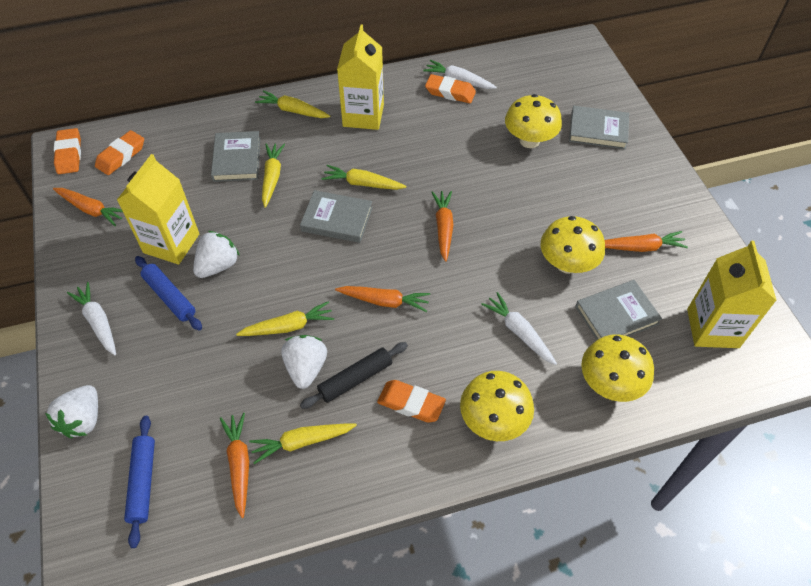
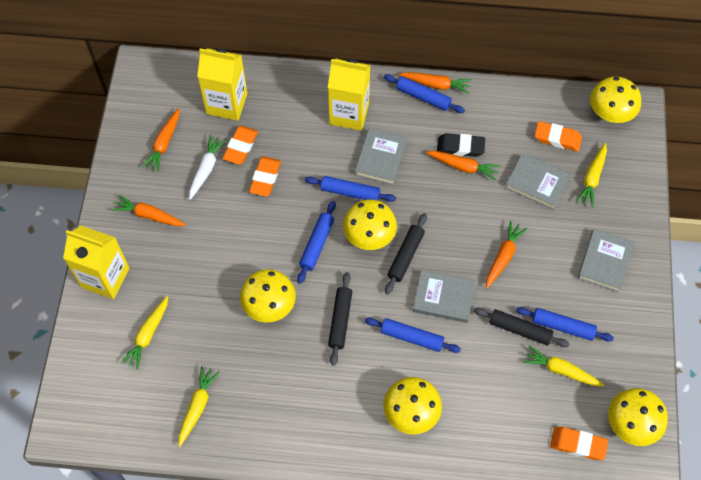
black eraser: none = 0 -> [437,133,485,157] = 1
black rolling pin: [300,342,408,409] = 1 -> [328,272,352,365] [385,213,427,294] [474,308,570,347] = 3
blue rolling pin: [124,416,155,548] [135,256,202,330] = 2 -> [297,201,336,284] [305,176,396,202] [365,317,461,353] [384,74,465,113] [516,307,614,341] = 5
white carrot: [67,282,116,356] [423,60,497,89] [481,292,557,365] = 3 -> [189,135,226,200] = 1
white strawberry: [45,385,98,438] [193,231,240,278] [281,335,327,389] = 3 -> none = 0
yellow carrot: [236,301,334,336] [249,424,357,464] [255,90,330,118] [262,143,285,208] [321,165,406,190] = 5 -> [121,296,168,370] [179,366,220,447] [523,345,605,386] [576,143,607,208] = 4
yellow mushroom: [460,371,534,441] [505,94,562,148] [540,216,605,274] [581,334,654,402] = 4 -> [240,269,296,323] [343,199,397,250] [383,377,442,434] [590,77,641,123] [608,388,668,446] = 5

